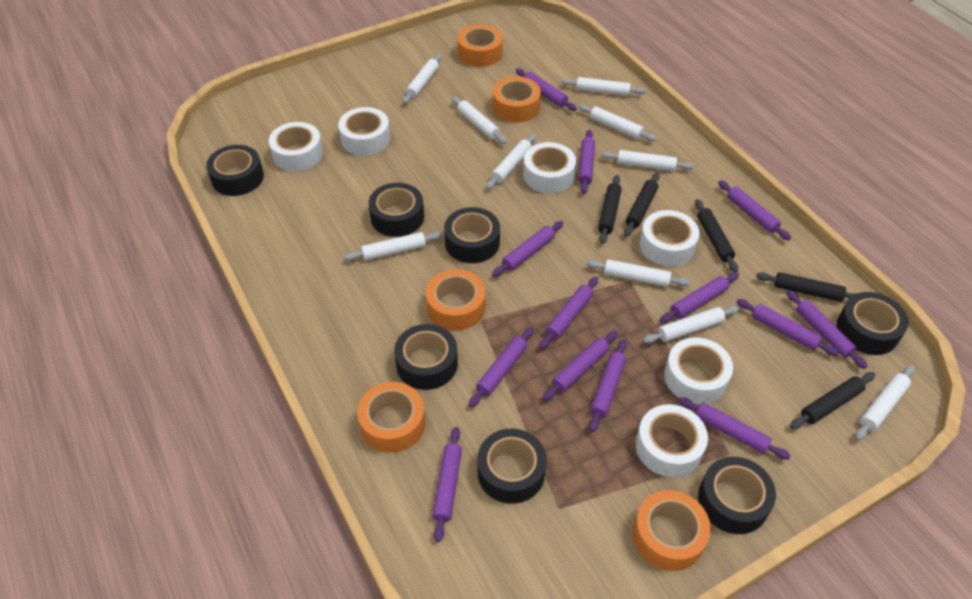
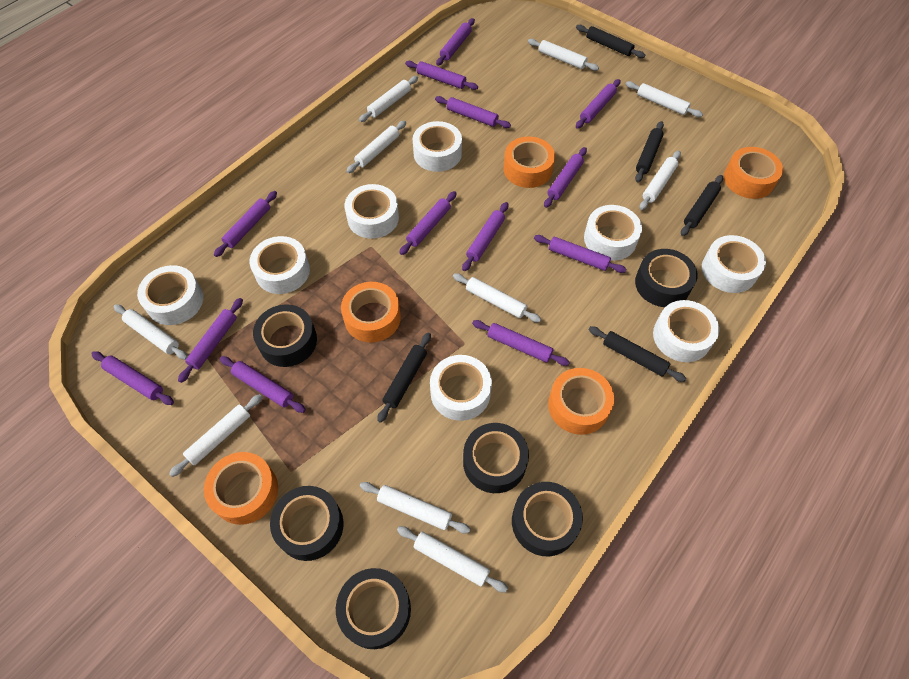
black tape: [206,145,264,196] [368,183,424,237] [394,324,458,390] [444,207,500,263] [477,429,547,504] [698,457,776,534] [837,292,908,355] = 7 -> [253,304,317,367] [270,486,344,561] [336,568,411,649] [463,423,529,493] [512,482,583,556] [635,249,698,307] = 6
white tape: [269,122,323,171] [338,107,390,156] [523,142,576,193] [636,404,708,477] [640,210,700,266] [664,338,733,404] = 6 -> [137,265,203,325] [250,236,310,294] [345,184,399,239] [413,121,462,172] [430,355,492,421] [584,205,642,261] [653,300,719,362] [702,235,766,293] = 8

